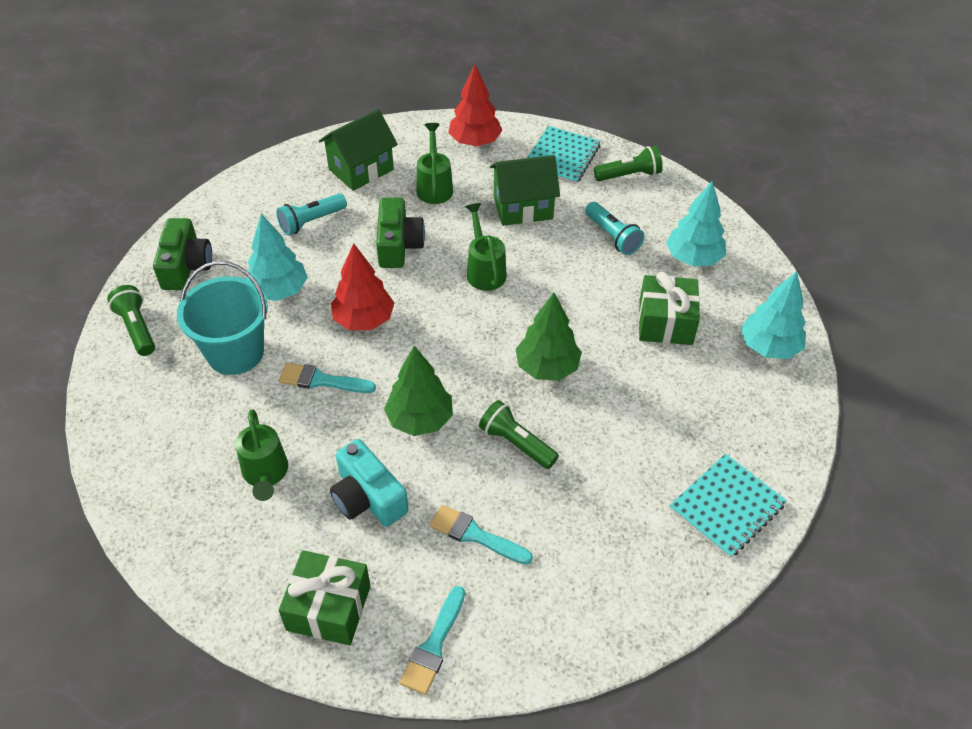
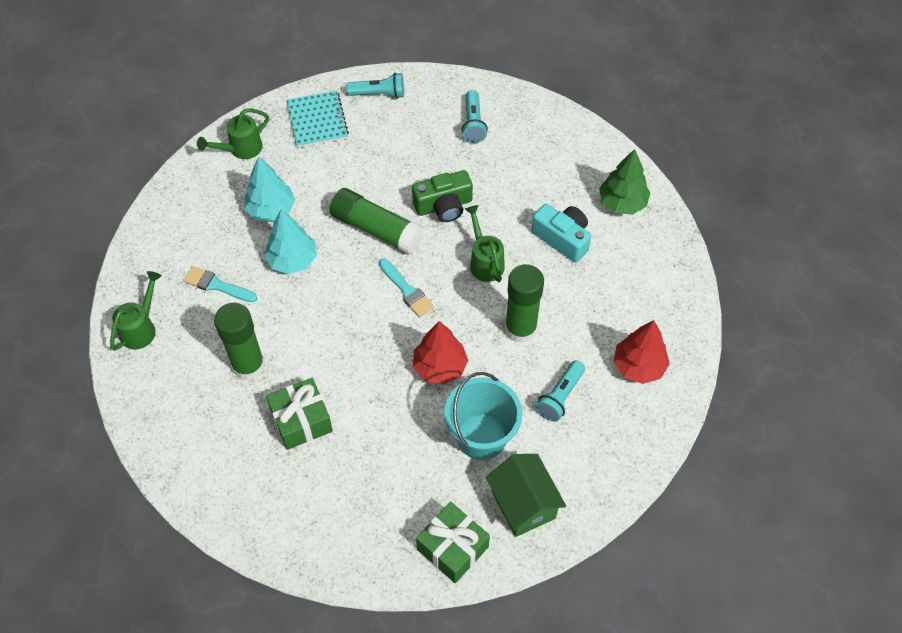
green camera: [153,218,212,290] [376,198,425,268] = 2 -> [412,170,473,222] = 1
green flashlight: [107,285,155,356] [479,400,559,469] [594,146,663,181] = 3 -> none = 0
green glue stick: none = 0 -> [214,303,265,381] [330,188,424,255] [505,264,544,343] = 3
green house: [319,109,398,191] [490,155,560,226] = 2 -> [486,454,566,537] = 1
green tree: [384,346,453,436] [516,293,582,381] = 2 -> [599,149,650,215] = 1
turquoise brush: [279,363,376,393] [400,586,465,695] [430,505,533,565] = 3 -> [183,266,257,302] [379,259,434,317] = 2
turquoise flashlight: [276,193,347,235] [585,202,644,255] = 2 -> [346,73,404,99] [461,90,488,143] [535,360,585,422] = 3
turquoise notebook: [527,126,601,184] [669,454,787,558] = 2 -> [287,91,349,148] = 1
turquoise tree: [246,214,308,301] [666,181,726,266] [741,271,806,359] = 3 -> [244,156,295,222] [264,209,317,274] = 2

